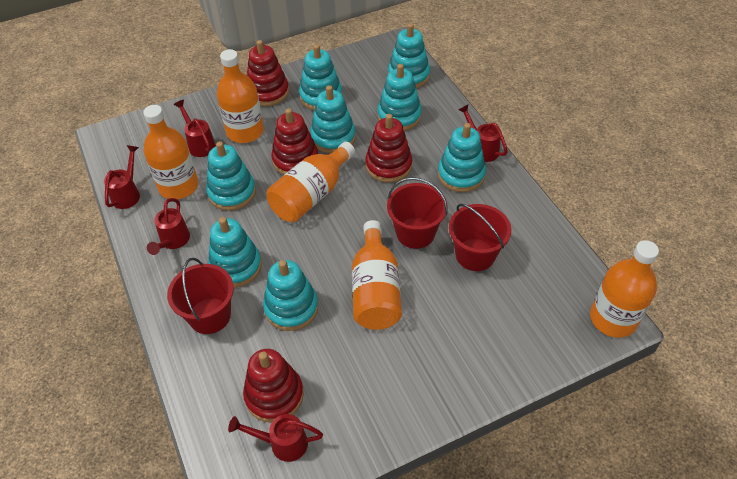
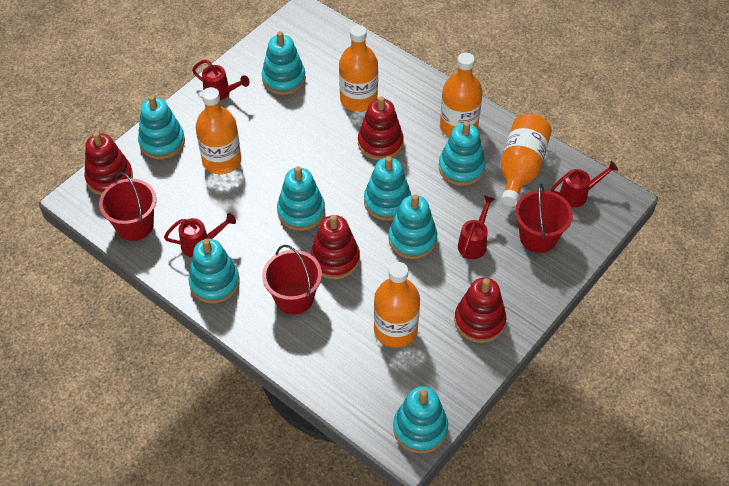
red watering can: [104,145,140,209] [147,198,190,255] [174,100,216,157] [228,414,323,462] [458,105,508,162] = 5 -> [164,213,236,257] [192,60,250,100] [458,195,495,259] [551,161,618,207] = 4

